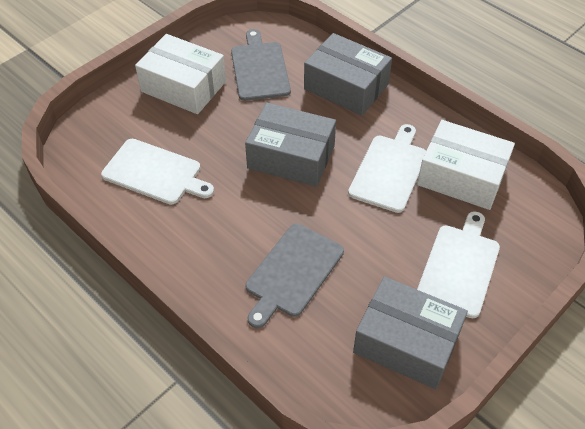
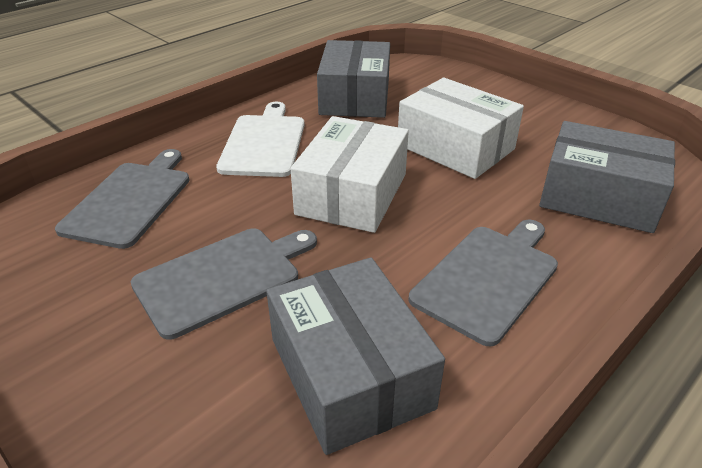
grey cutting board: [231,29,291,101] [246,223,344,328] = 2 -> [55,149,190,249] [131,228,317,340] [409,220,558,346] = 3
white cutting board: [101,139,214,205] [348,124,426,213] [417,211,500,318] = 3 -> [216,102,305,177] = 1

